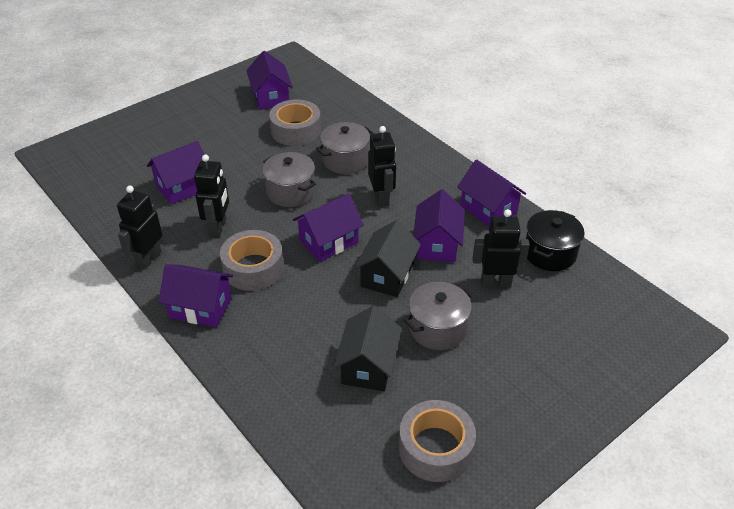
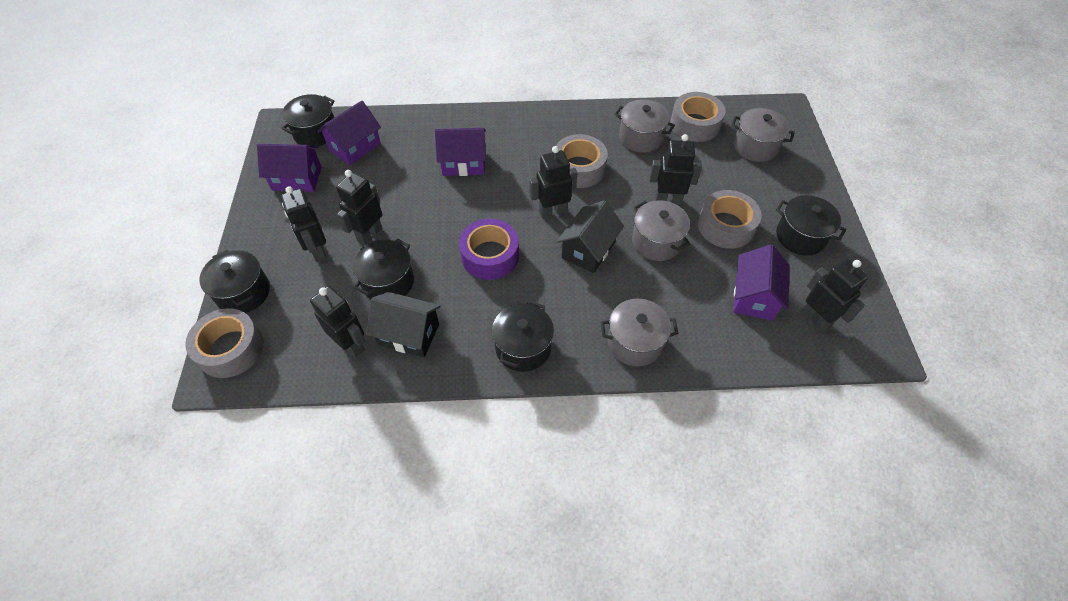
black pot: [526,210,584,271] = 1 -> [199,249,270,313] [281,94,335,146] [352,239,414,299] [492,300,554,372] [776,195,846,256] = 5
black robot: [117,185,162,270] [194,155,229,237] [368,126,396,207] [473,209,530,287] = 4 -> [281,187,327,262] [310,286,366,358] [336,170,382,245] [529,146,577,219] [649,134,702,205] [801,259,868,332] = 6
grey pot: [263,152,316,207] [316,122,374,174] [404,282,475,350] = 3 -> [601,299,679,366] [614,99,675,153] [632,200,690,261] [731,108,795,162] = 4
grey tape: [220,230,284,291] [269,99,321,146] [399,400,476,482] = 3 -> [185,308,264,378] [556,134,608,188] [670,92,725,142] [698,190,761,249] = 4
purple house: [147,141,205,204] [159,264,233,327] [246,51,293,110] [293,194,364,262] [413,189,465,262] [457,159,526,227] = 6 -> [257,144,322,192] [317,101,381,165] [435,128,486,176] [733,244,790,321] = 4
purple tape: none = 0 -> [459,219,519,280] = 1

